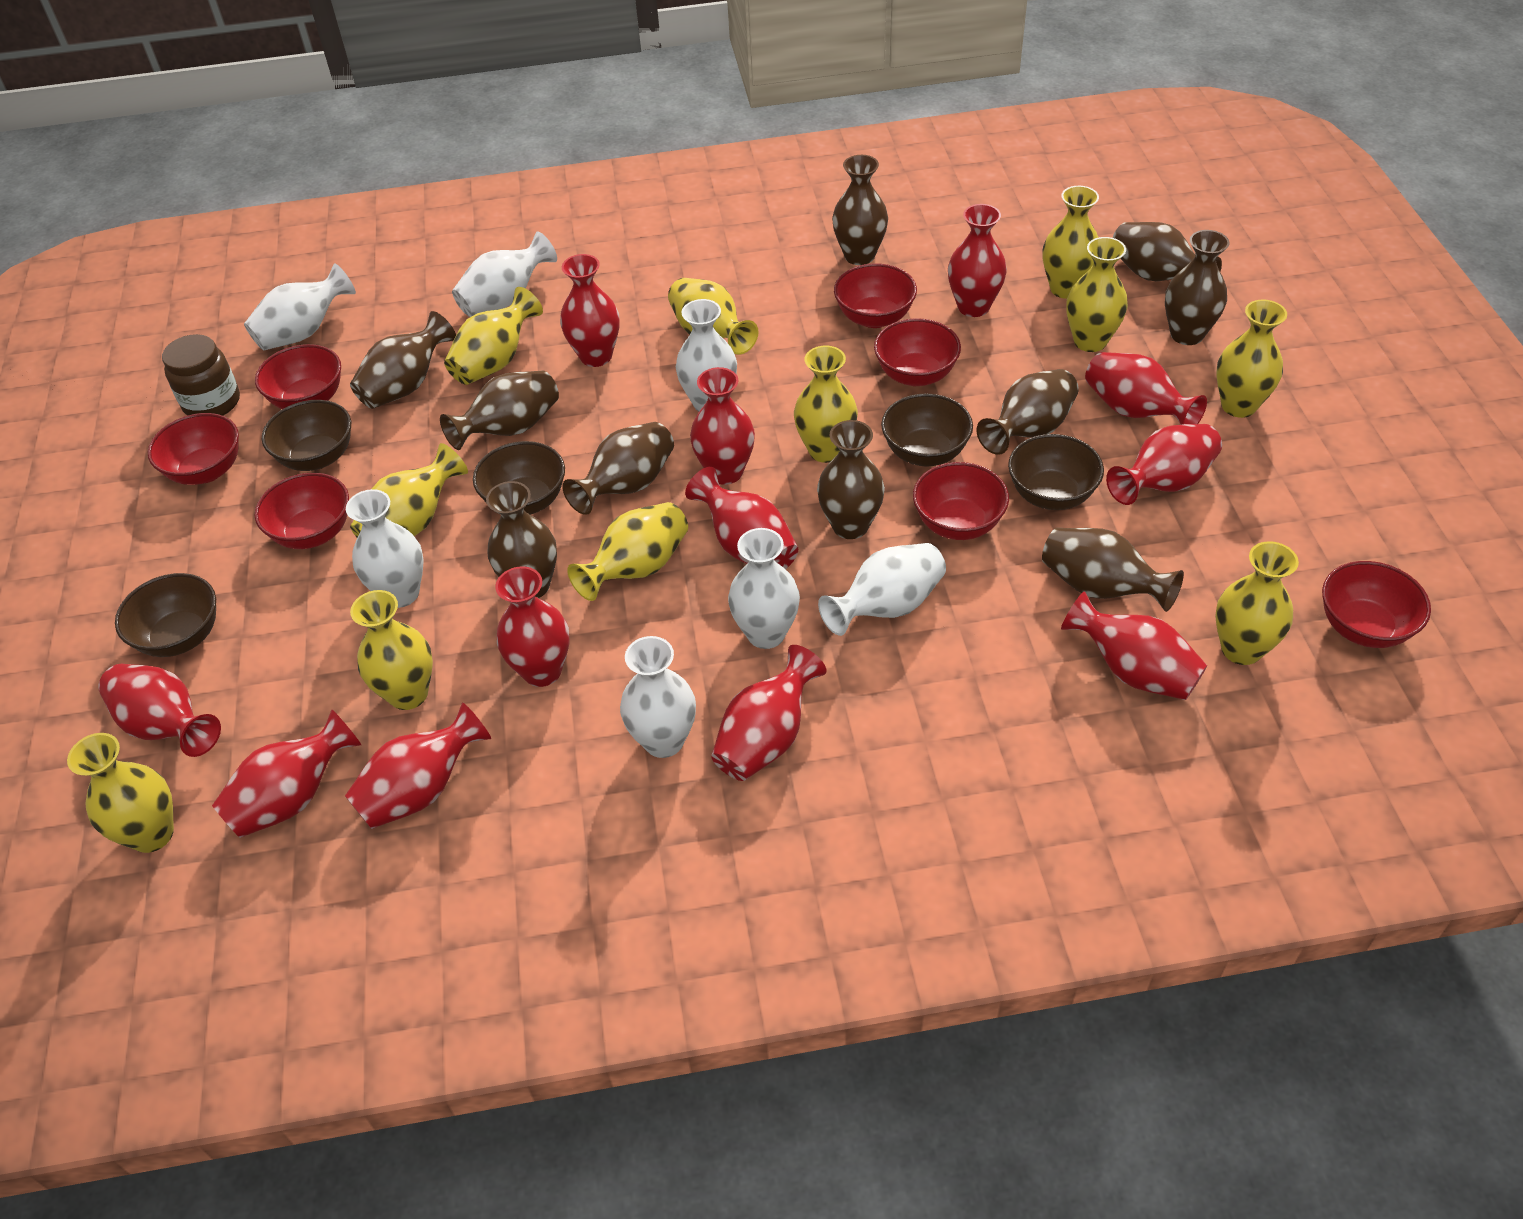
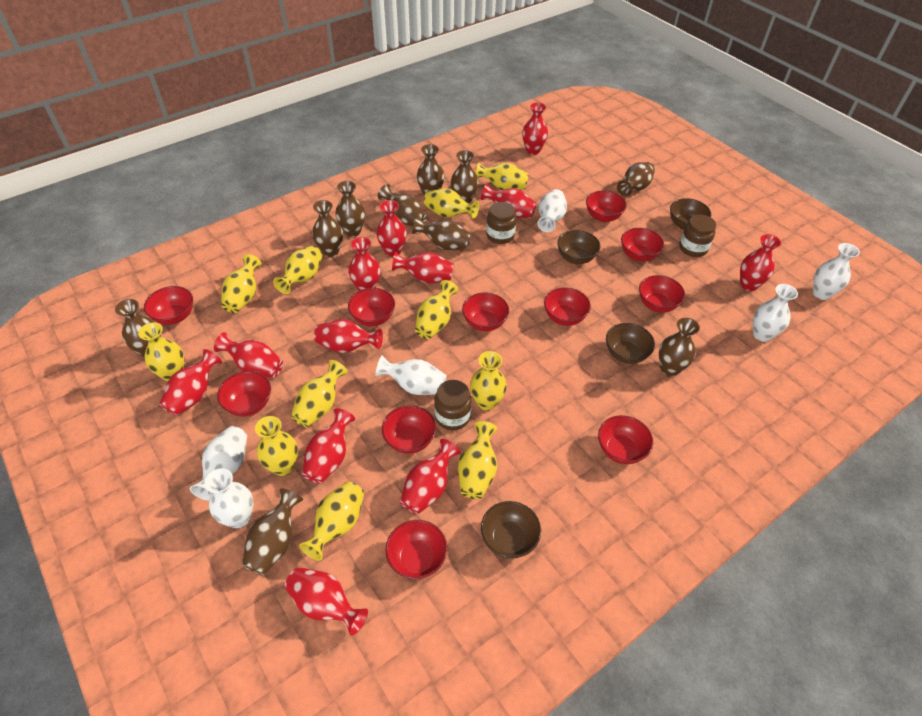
brown bowl: [115,573,216,657] [262,400,351,471] [473,441,565,515] [881,393,973,466] [1008,434,1104,510] = 5 -> [481,501,541,559] [557,230,601,264] [606,323,655,364] [670,198,711,230] = 4
brown jar: [162,334,240,416] = 1 -> [434,380,472,430] [486,202,516,244] [679,214,716,257] = 3
red bowl: [148,413,239,485] [255,344,341,409] [255,473,349,549] [834,264,917,328] [874,318,961,386] [913,462,1009,540] [1322,561,1431,648] = 7 -> [144,286,193,325] [217,371,271,417] [348,288,395,326] [382,405,436,454] [385,520,447,579] [462,293,509,331] [544,287,591,326] [586,190,627,222] [598,415,653,464] [621,228,664,262] [639,275,685,313] = 11
white vase: [244,263,356,350] [346,489,424,608] [452,232,557,317] [620,636,696,758] [676,299,737,412] [728,528,800,649] [818,543,946,636] = 7 -> [190,426,247,501] [204,468,253,528] [375,355,447,395] [538,189,567,232] [753,284,798,342] [813,243,860,300] = 6

